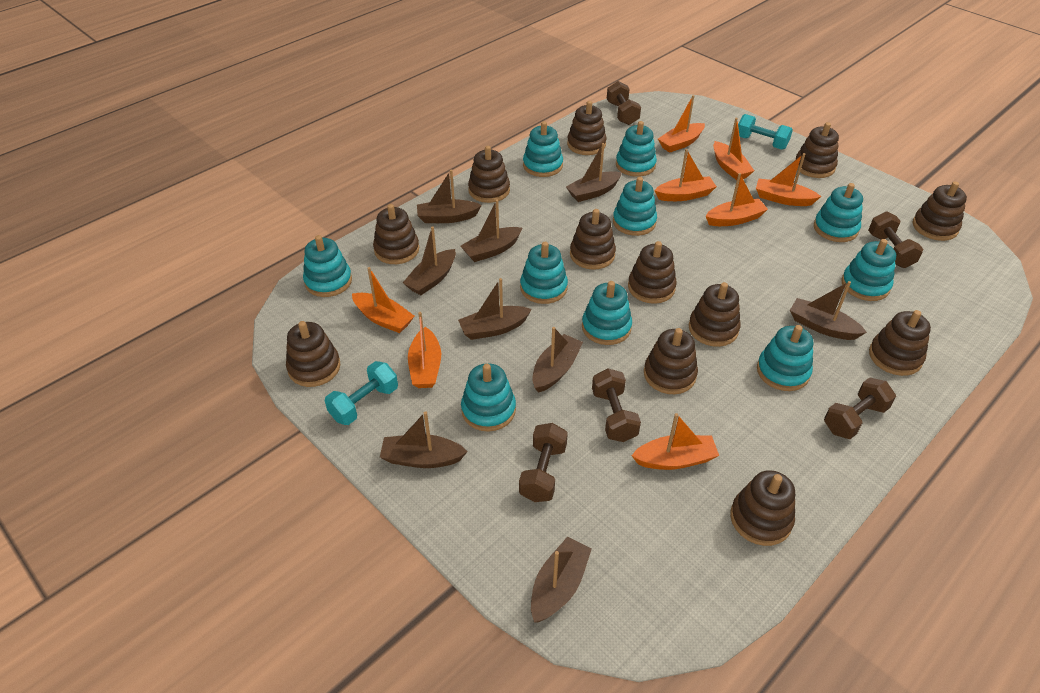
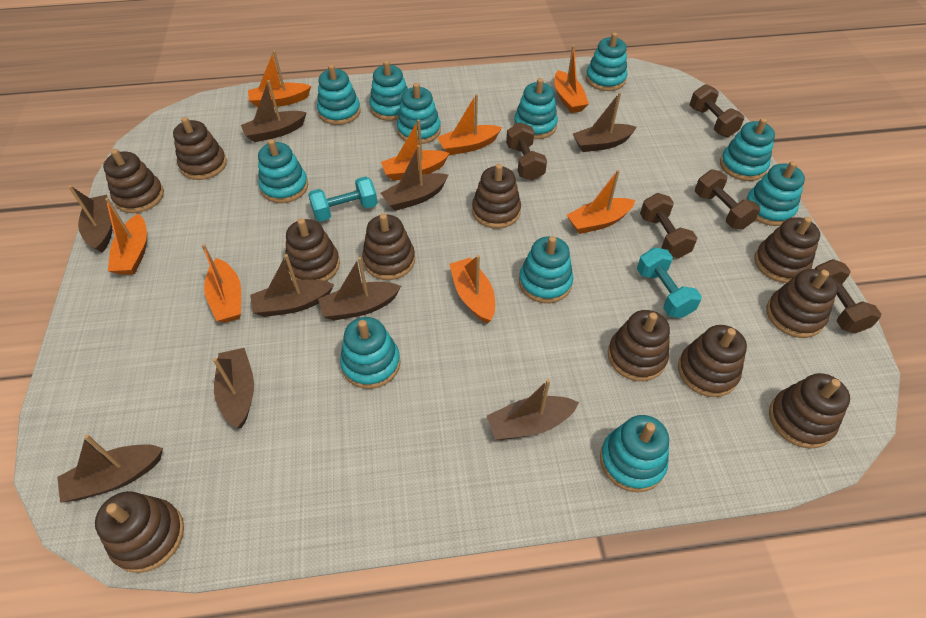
brown stacking toy: [286,321,340,387] [373,204,419,264] [468,146,510,203] [567,101,607,155] [570,209,616,270] [628,241,677,304] [644,328,698,394] [689,282,741,347] [730,470,795,546] [795,122,839,178] [869,310,931,376] [913,182,967,241] = 12 -> [95,491,184,573] [103,149,164,213] [173,117,227,180] [285,218,340,281] [362,214,415,280] [472,164,521,229] [608,310,670,381] [678,325,747,397] [754,217,820,283] [766,269,838,338] [769,373,850,449] = 11
turquoise stacking toy: [303,235,352,297] [461,363,516,432] [520,242,568,304] [523,121,563,177] [582,281,632,345] [613,177,657,236] [616,121,657,177] [757,325,813,391] [814,183,863,242] [841,239,896,301] = 10 -> [258,139,308,203] [317,64,361,125] [340,317,400,389] [369,60,408,121] [397,83,441,144] [514,78,558,139] [519,236,573,303] [586,32,627,91] [600,415,669,492] [720,118,775,181] [746,161,805,226] = 11

